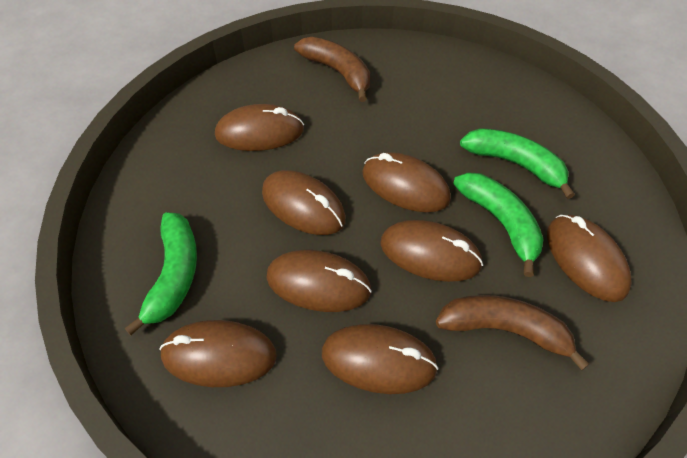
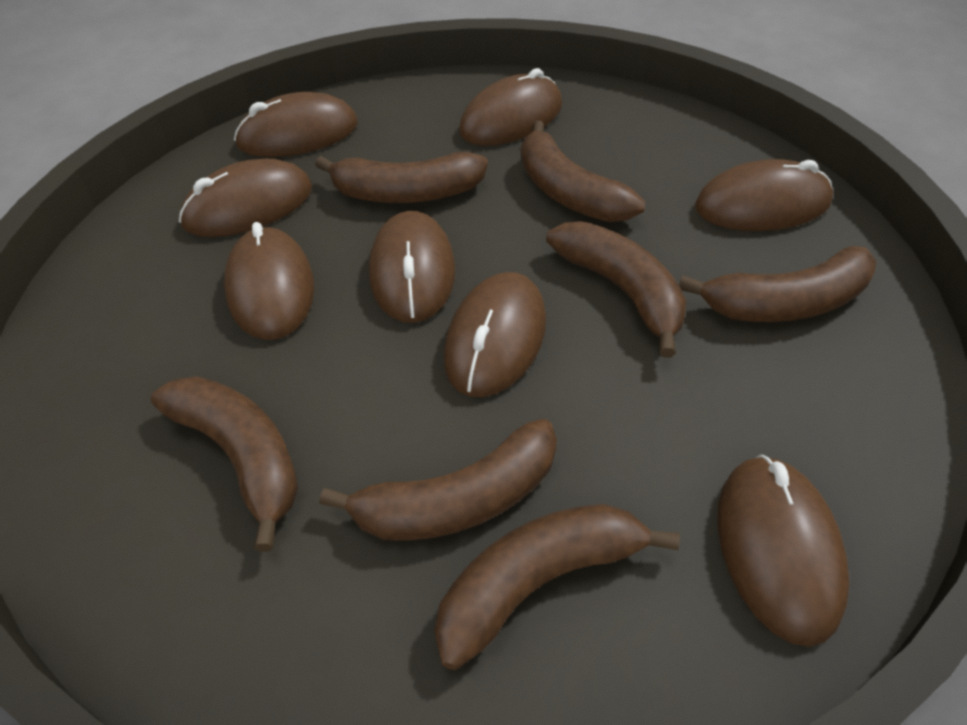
brown banana: [294,37,370,102] [436,295,589,370] = 2 -> [151,376,298,552] [315,152,488,203] [319,419,557,541] [435,504,680,670] [521,121,645,222] [546,221,686,358] [679,246,877,322] = 7
green banana: [124,212,197,335] [453,172,544,277] [460,128,575,199] = 3 -> none = 0

